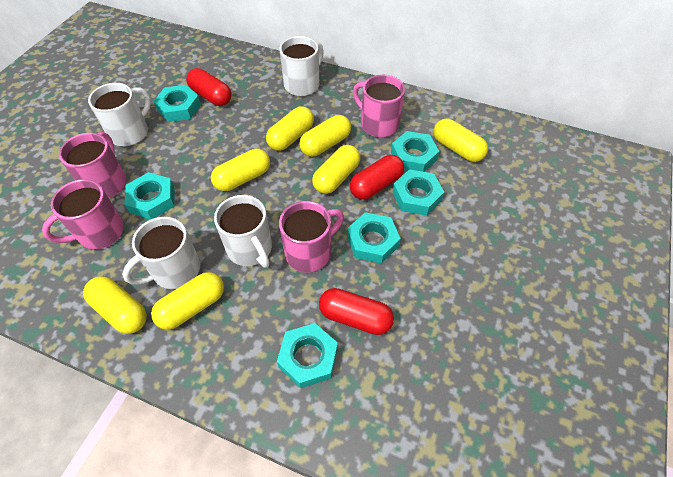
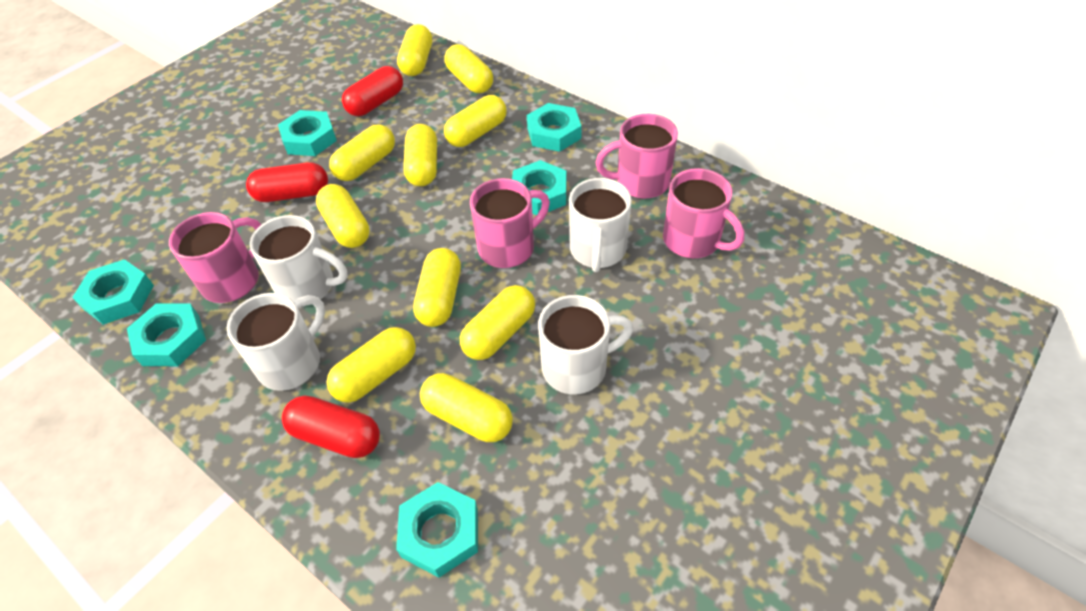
yellow capsule: [83,276,147,334] [151,272,224,330] [211,149,270,191] [266,106,314,151] [299,115,351,157] [312,145,360,194] [433,119,488,162] = 7 -> [316,184,370,248] [326,327,416,403] [329,124,395,181] [397,24,432,76] [403,124,437,186] [413,248,461,327] [420,373,513,442] [444,44,493,93] [444,95,507,147] [460,285,535,360] = 10

